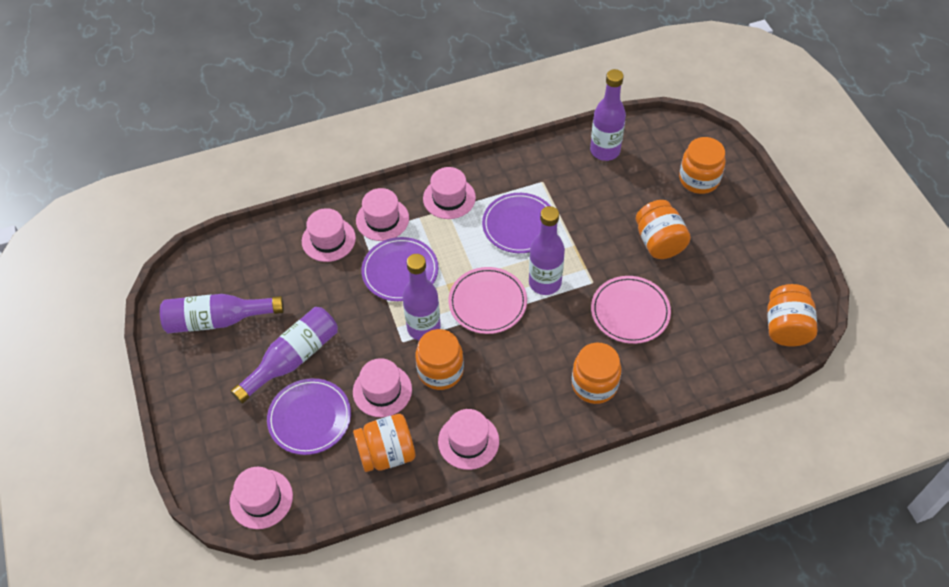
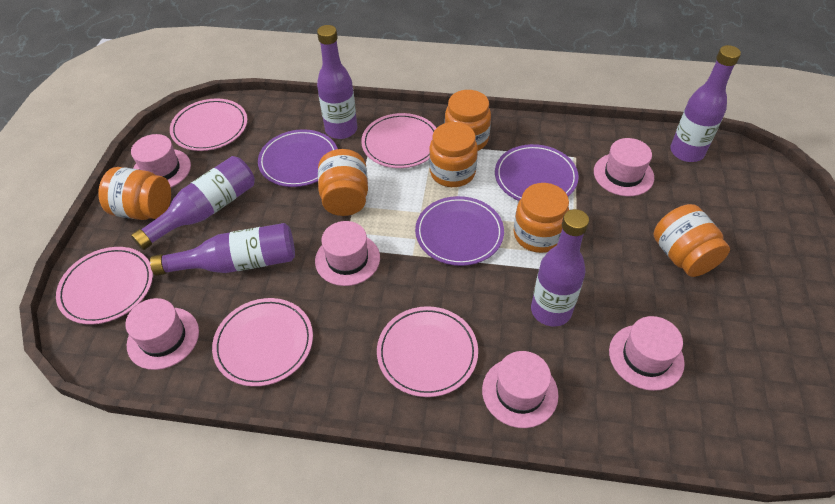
pink plate: [448,267,527,334] [591,276,671,344] = 2 -> [56,247,153,324] [170,99,247,151] [212,298,313,387] [361,113,436,168] [377,306,478,397] = 5

